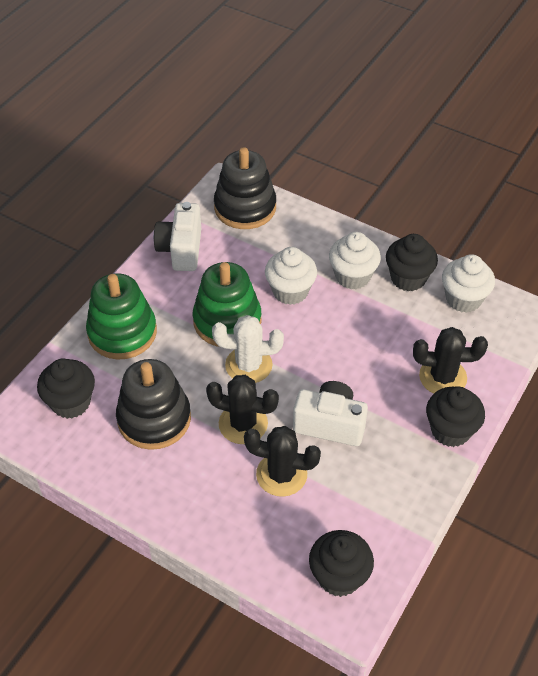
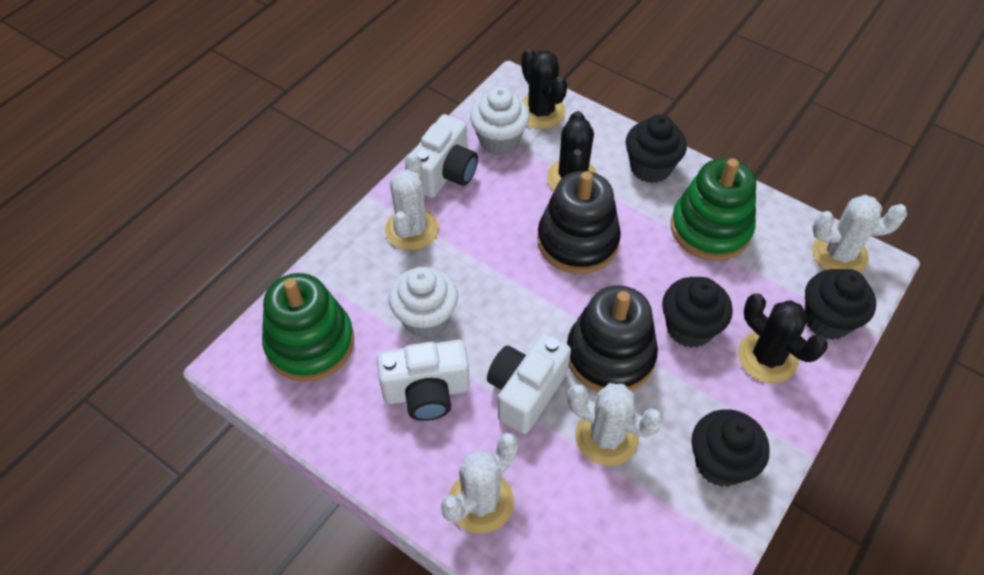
white cactus: [212,315,284,383] = 1 -> [385,153,439,250] [441,433,519,534] [568,383,664,466] [812,195,907,273] = 4
white camera: [154,202,201,271] [293,381,368,446] = 2 -> [377,340,470,421] [412,114,478,198] [487,333,571,434] = 3
white cupcake: [265,247,317,305] [329,232,381,289] [442,254,495,313] = 3 -> [389,267,458,338] [470,87,530,155] = 2

